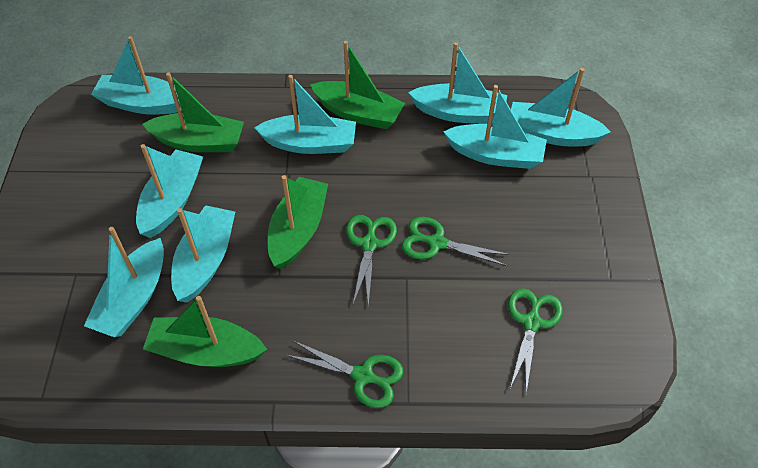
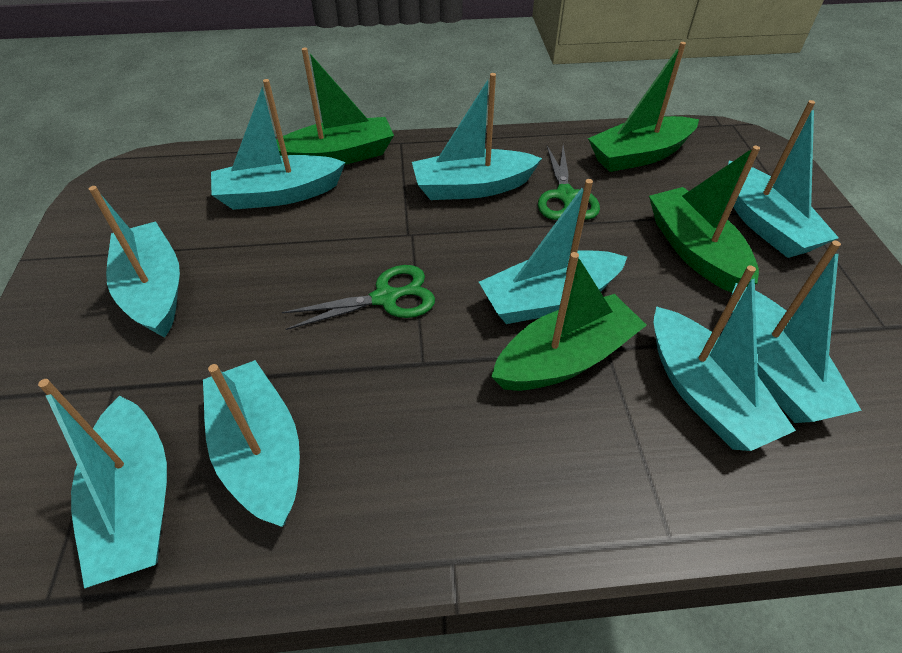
green scissors: [286,341,403,408] [346,215,397,307] [402,217,511,266] [508,288,563,393] = 4 -> [282,265,435,330] [538,145,600,220] = 2
turquoise boat: [84,227,164,337] [91,36,182,115] [136,144,203,238] [171,205,235,303] [254,75,356,154] [408,42,507,124] [443,85,547,169] [511,68,611,146] = 8 -> [38,379,167,588] [89,186,180,337] [203,360,300,527] [211,79,346,210] [412,73,542,200] [479,179,627,324] [654,265,796,451] [728,100,839,258] [731,241,862,423] = 9

